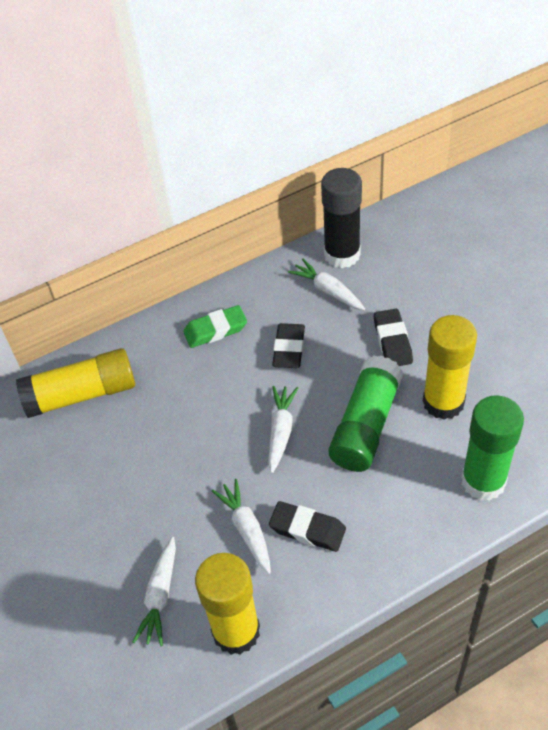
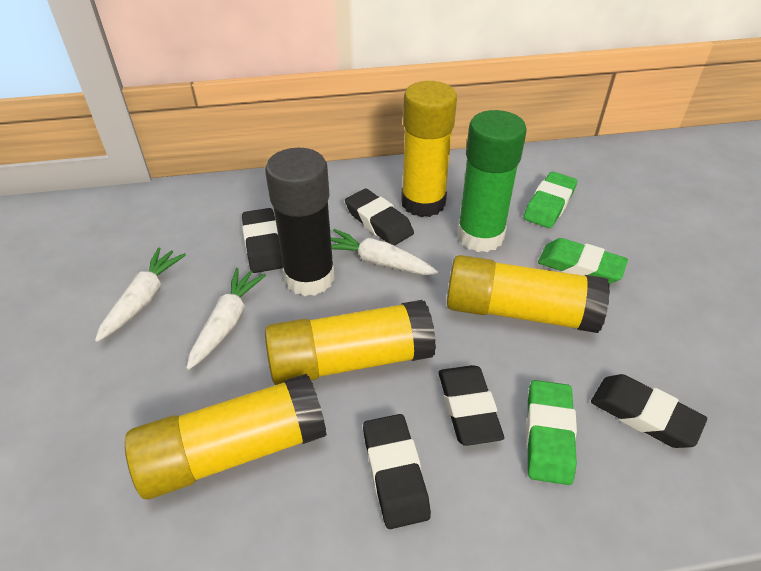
black eraser: [269,501,346,552] [272,323,305,368] [374,309,413,366] = 3 -> [242,208,283,273] [345,189,414,246] [363,414,431,529] [439,365,504,446] [591,374,707,448] = 5
green eraser: [183,305,247,348] = 1 -> [523,172,577,228] [526,380,577,485] [538,238,628,284] = 3
green glue stick: [328,355,403,472] [461,395,524,501] = 2 -> [457,110,527,252] = 1
white carrot: [133,537,176,646] [212,479,271,574] [268,386,298,473] [288,259,365,310] = 4 -> [95,247,186,342] [186,268,266,370] [331,229,438,275] = 3
yellow glue stick: [16,348,135,418] [195,553,260,655] [423,315,477,420] = 3 -> [125,374,327,500] [265,300,436,385] [401,81,457,217] [447,255,610,333] = 4

